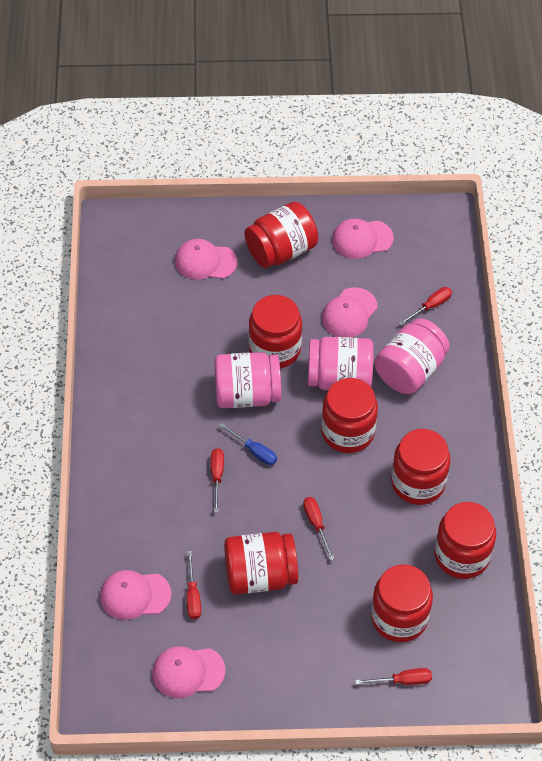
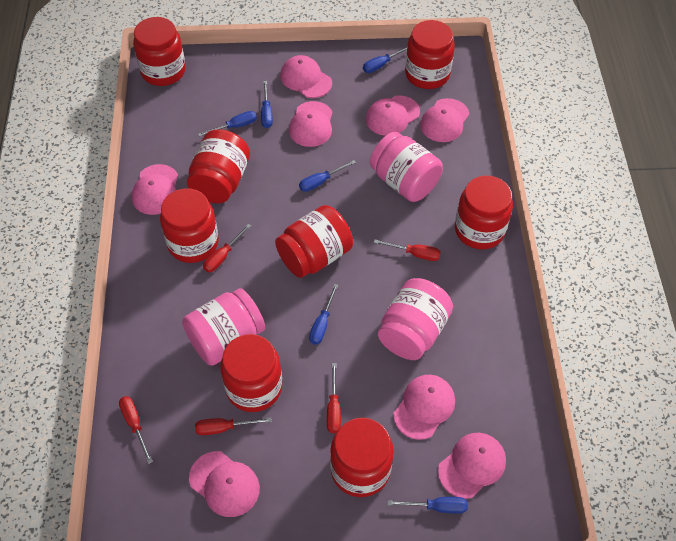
blue screwdriver: [219,423,277,465] = 1 -> [198,111,257,137] [261,81,273,128] [299,160,356,192] [309,284,338,345] [363,47,407,73] [387,497,468,514] = 6
pink cap: [100,570,171,620] [152,646,226,698] [175,239,237,280] [322,287,378,337] [332,219,394,259] = 5 -> [132,164,178,215] [189,451,260,517] [280,55,332,98] [289,101,333,147] [366,95,420,136] [393,375,455,440] [420,98,469,142] [438,433,506,499] = 8
red jar: [224,532,298,595] [245,202,318,268] [249,295,302,368] [321,378,378,453] [371,564,433,642] [391,429,450,505] [434,502,496,579] = 7 -> [133,17,186,86] [160,188,219,263] [187,129,250,203] [220,334,282,412] [275,205,353,278] [330,418,394,497] [405,20,455,89] [455,176,513,250] = 8

